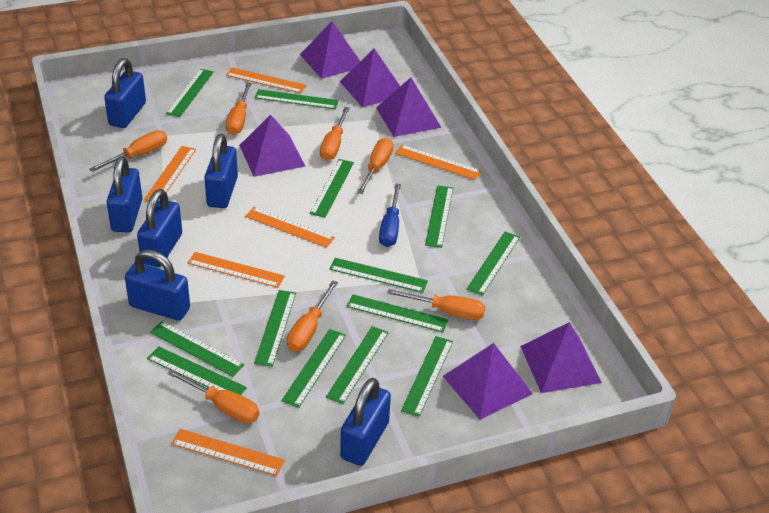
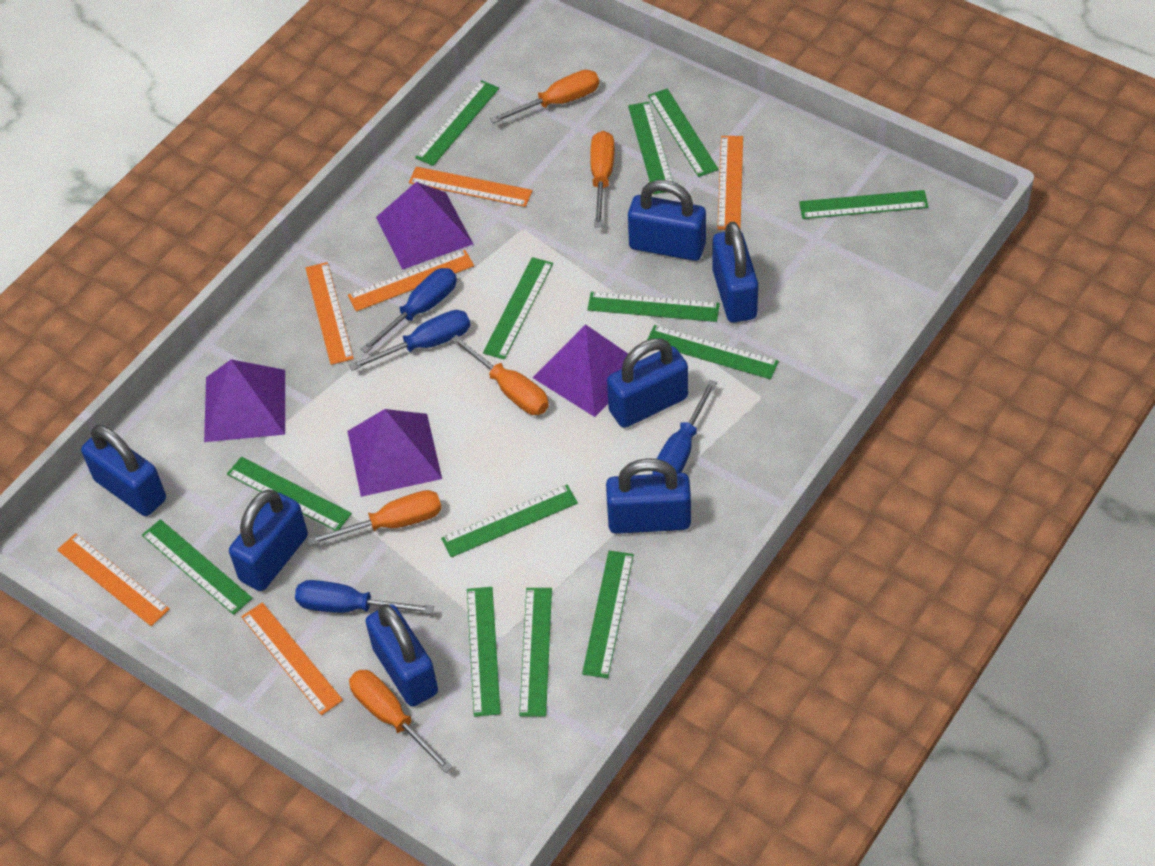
blue padlock: [104,58,146,128] [107,156,142,232] [125,250,190,321] [137,189,182,267] [204,134,238,208] [340,378,391,466] = 6 -> [81,425,166,516] [229,490,308,591] [365,604,438,707] [606,458,691,534] [607,338,688,428] [628,180,706,261] [712,222,758,323] = 7
blue screwdriver: [379,184,401,247] = 1 -> [295,580,434,614] [349,310,470,371] [361,268,457,353] [652,380,717,474] = 4
orange screwdriver: [90,130,167,172] [167,369,259,423] [226,82,252,135] [287,280,338,352] [320,107,350,161] [357,138,393,194] [387,289,485,320] = 7 -> [307,490,442,546] [349,670,453,773] [451,335,549,415] [490,70,599,124] [590,131,615,227] = 5
purple pyramid: [239,114,305,177] [300,21,360,79] [340,49,400,108] [376,78,442,137] [443,343,533,420] [520,322,602,393] = 6 -> [204,359,285,442] [347,409,442,497] [376,182,473,270] [533,324,638,417] = 4

